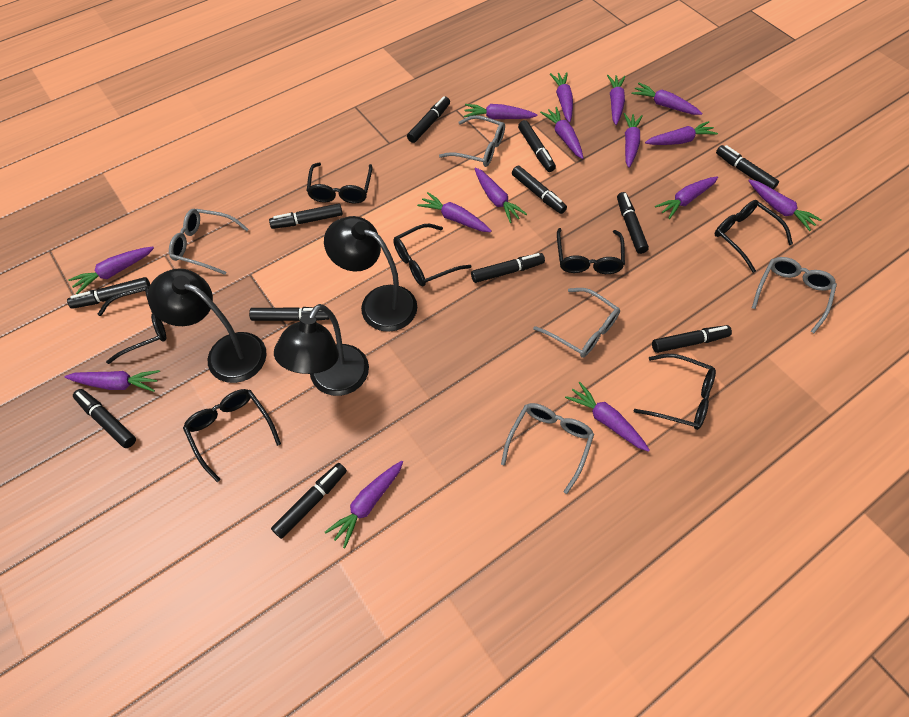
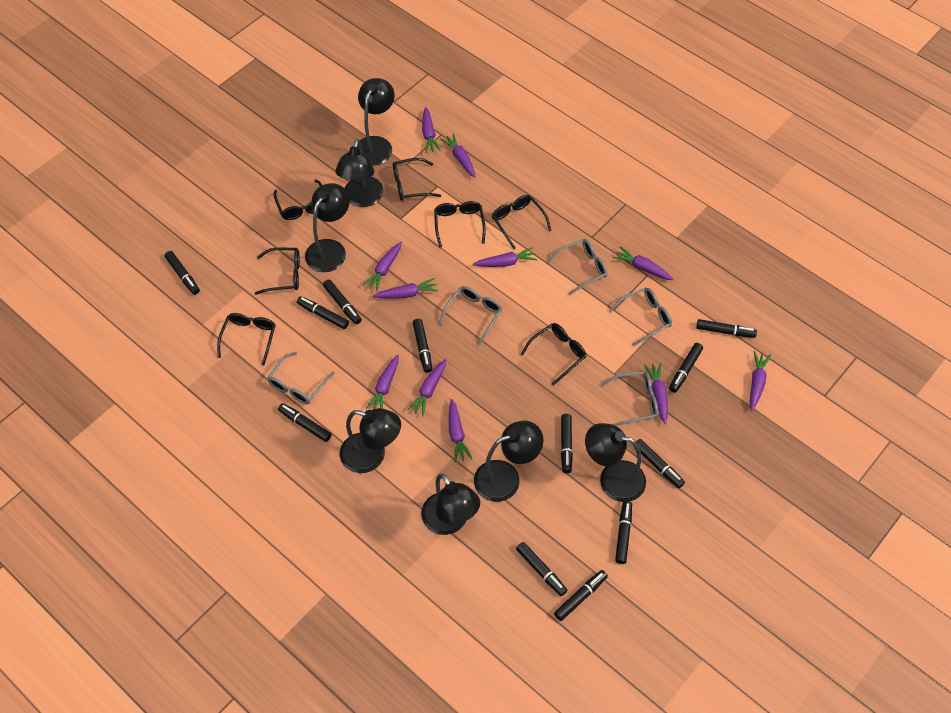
black lamp: [147,269,267,383] [274,304,369,396] [324,216,417,332] = 3 -> [305,183,350,272] [335,139,383,207] [340,408,401,473] [358,78,395,166] [421,474,480,535] [474,421,544,502] [585,423,646,502] = 7
purple carrot: [65,370,160,392] [68,247,154,294] [325,461,403,548] [417,192,492,232] [464,104,537,119] [474,168,527,223] [540,107,583,159] [550,72,573,123] [565,382,650,452] [607,75,625,125] [624,113,643,168] [632,83,703,115] [645,121,718,145] [655,176,718,219] [748,179,822,231] = 15 -> [363,242,402,292] [365,354,399,409] [373,278,438,299] [407,359,446,416] [422,107,441,153] [440,133,475,178] [449,399,472,462] [473,247,537,267] [613,246,673,280] [644,363,668,424] [750,351,771,410] = 11

